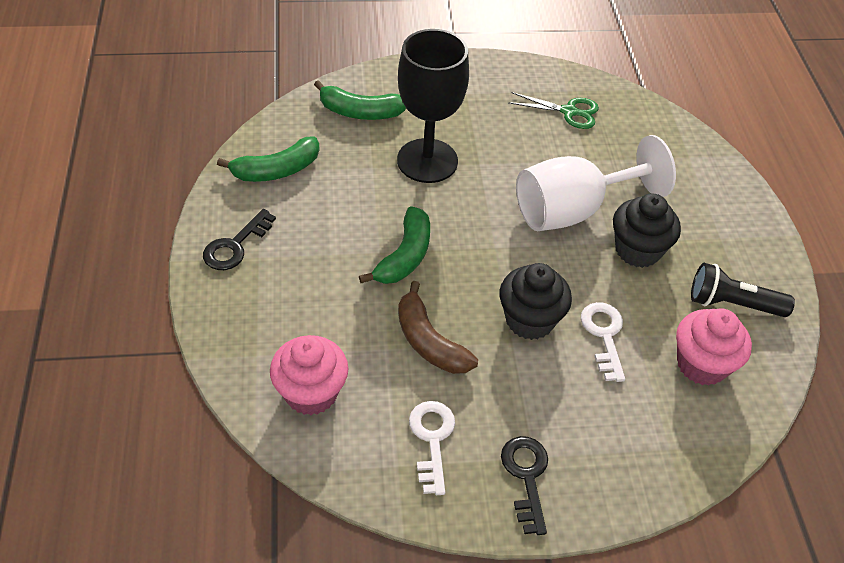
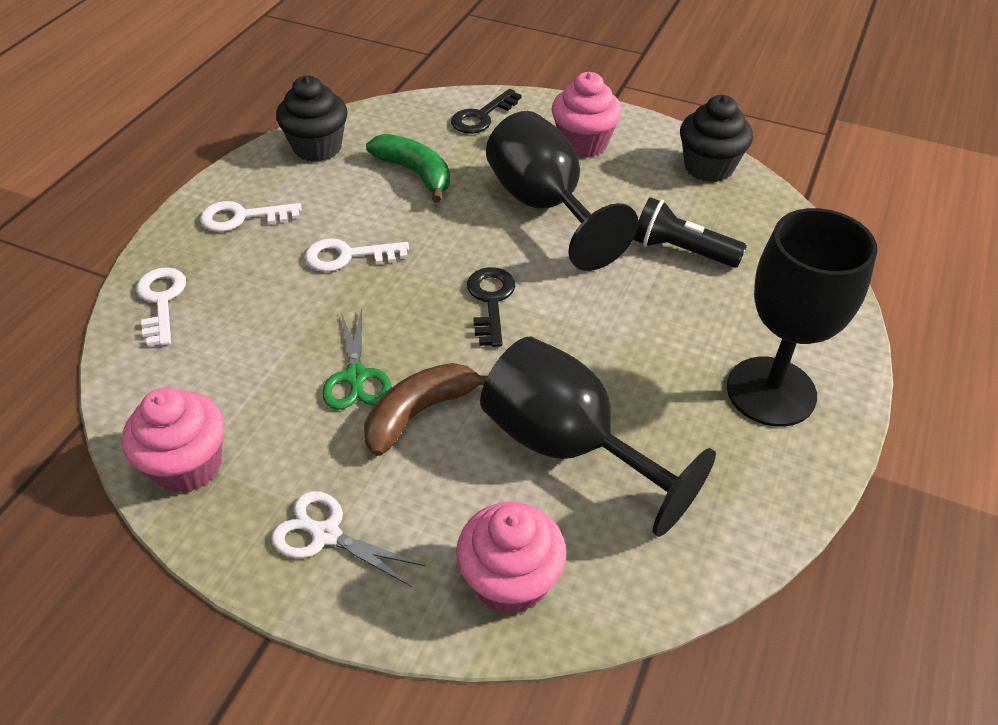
black goblet: [397,29,469,183] = 1 -> [480,337,716,537] [486,111,638,271] [727,208,877,427] = 3
green banana: [217,136,320,182] [314,80,406,120] [359,206,430,284] = 3 -> [366,134,450,202] = 1
pink cupcake: [270,335,349,415] [676,308,752,386] = 2 -> [122,388,225,493] [456,502,567,615] [552,72,622,158] = 3
white goblet: [516,135,676,231] = 1 -> none = 0
white key: [409,401,455,495] [581,302,625,382] = 2 -> [136,267,186,346] [200,201,302,232] [305,238,409,272] = 3
white scissors: none = 0 -> [271,491,425,587] = 1

